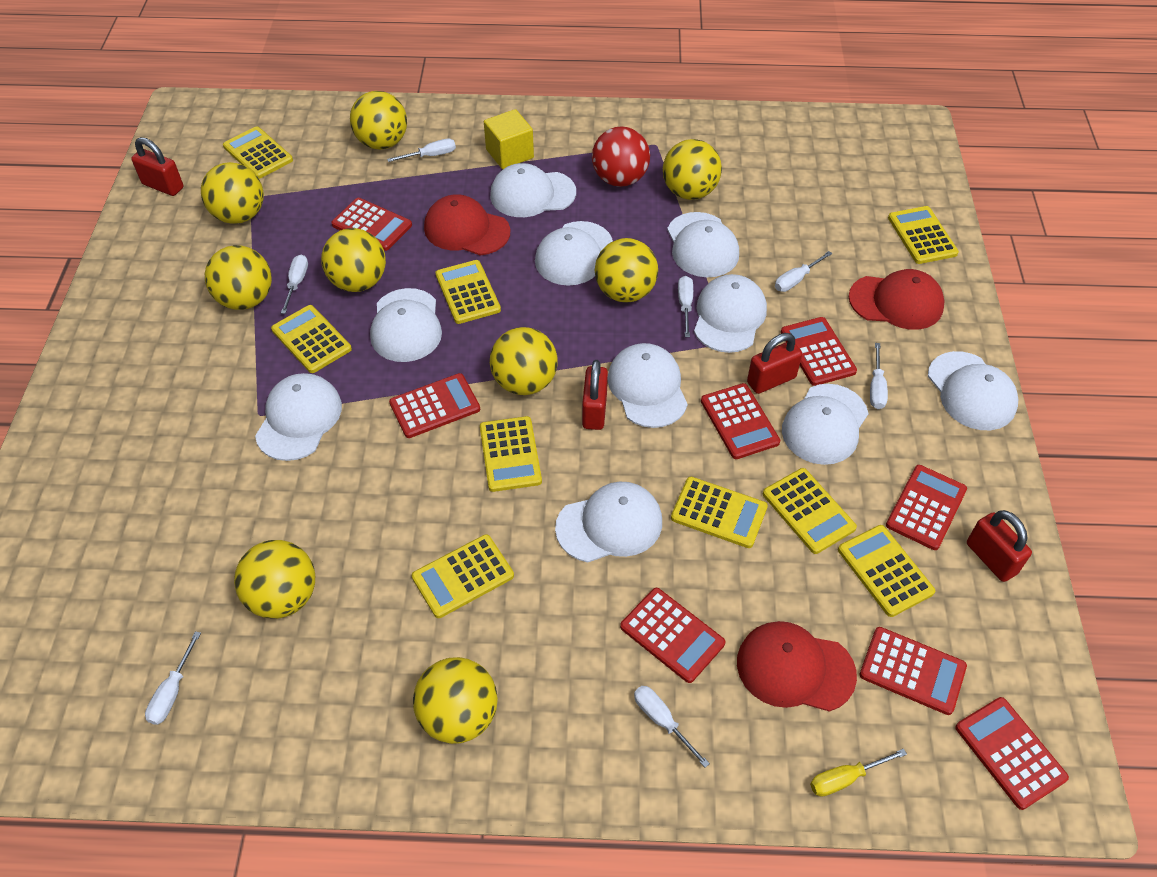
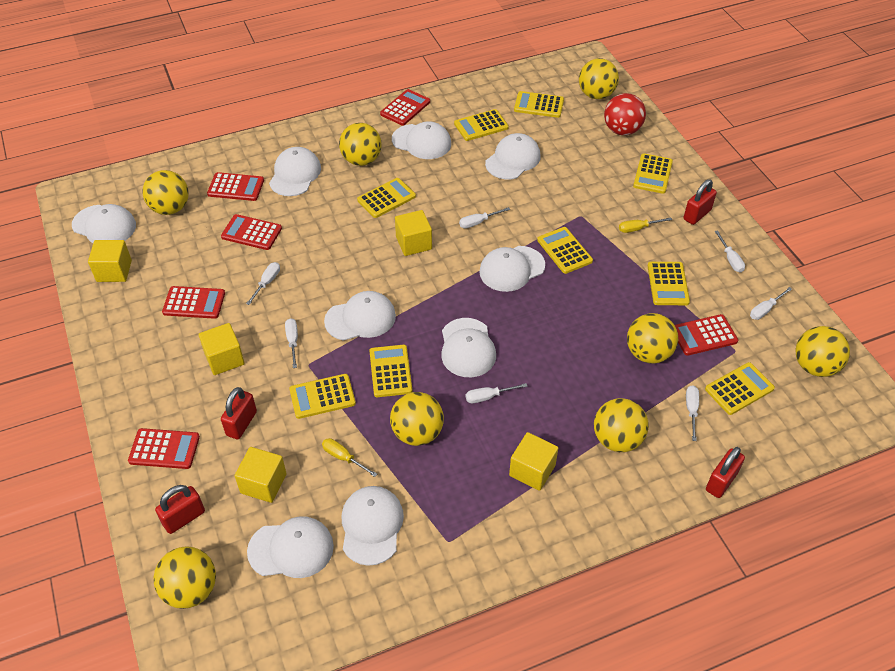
red calculator: [331,198,412,251] [389,373,480,438] [620,588,725,683] [701,383,780,459] [781,317,857,386] [860,627,967,715] [886,465,967,550] [955,697,1069,810] = 8 -> [128,428,200,469] [162,286,225,319] [207,172,264,201] [221,214,282,250] [380,89,430,126] [675,314,738,356] = 6
red cap: [424,194,510,255] [737,621,857,712] [849,269,945,330] = 3 -> none = 0
white cap: [255,373,342,461] [370,288,442,362] [490,163,576,217] [535,221,613,286] [555,482,662,562] [608,343,688,428] [667,212,739,277] [694,274,767,353] [782,384,869,465] [928,351,1018,430] = 10 -> [72,204,136,243] [247,516,334,578] [269,147,321,196] [324,291,396,341] [342,486,404,566] [392,121,451,159] [441,318,496,377] [479,246,545,292] [485,133,541,179] = 9
yellow ball: [201,162,264,224] [205,245,272,310] [234,540,315,619] [321,228,386,292] [350,91,407,150] [413,657,498,744] [490,327,558,395] [595,238,658,303] [663,139,722,200] = 9 -> [142,170,189,215] [153,546,216,609] [339,123,382,166] [390,392,444,446] [579,58,619,99] [594,398,649,452] [627,313,678,364] [795,326,850,377] = 8
yellow cube: [484,109,534,169] = 1 -> [88,240,132,282] [199,323,245,375] [235,447,287,503] [395,210,432,256] [509,432,558,491] = 5
yellow screwdriver: [810,749,907,797] = 1 -> [322,438,377,477] [619,217,672,233] = 2

